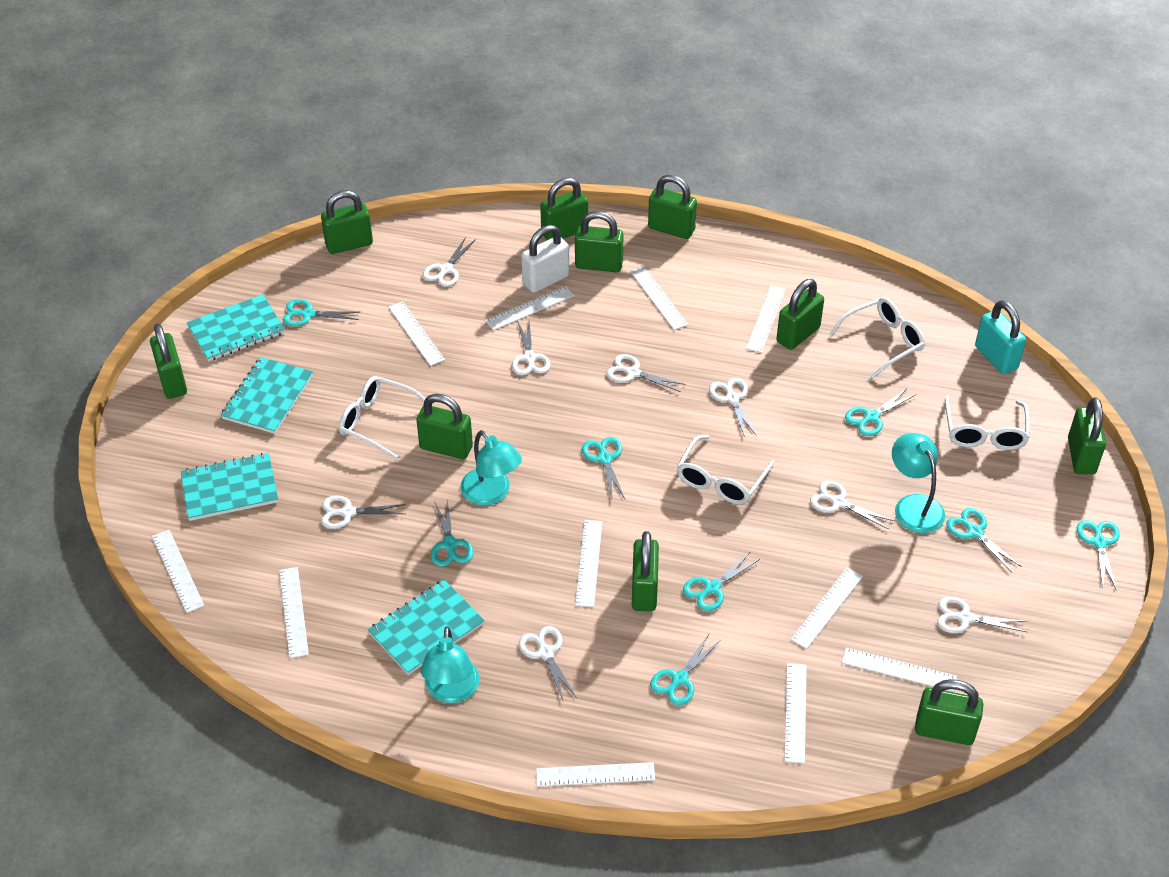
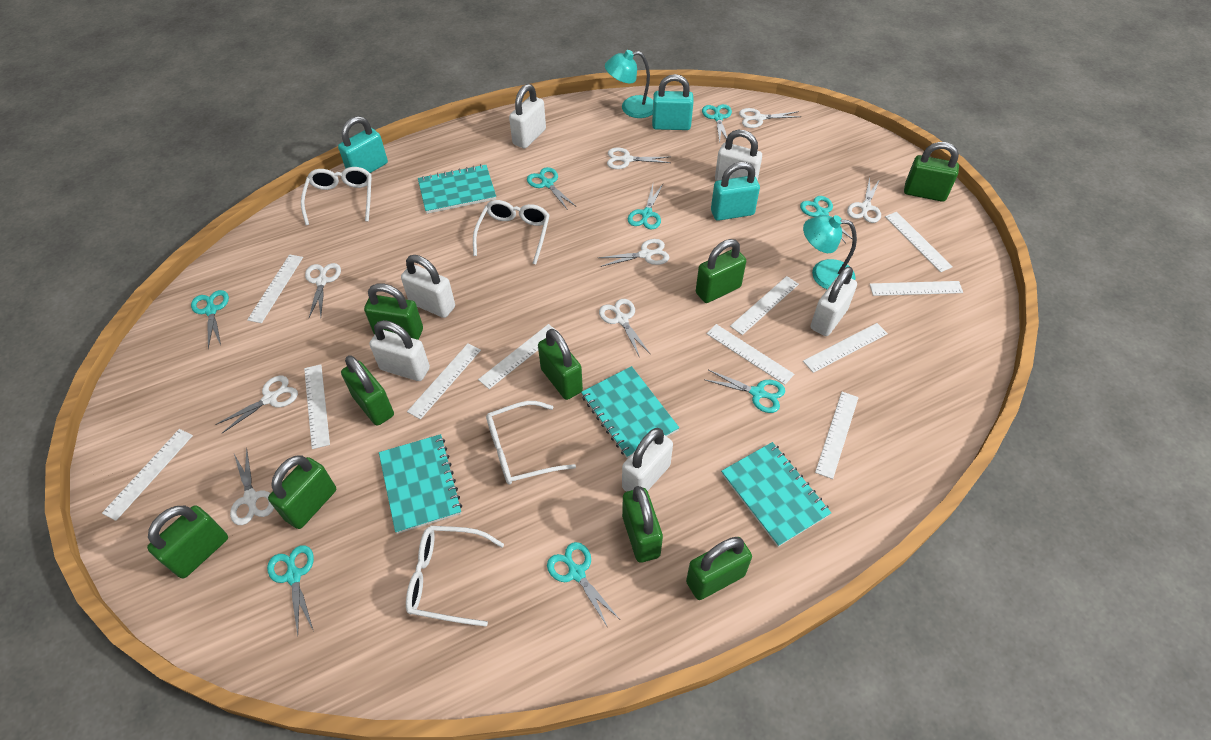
green padlock: [150,324,187,399] [321,190,373,254] [416,394,473,459] [540,178,588,240] [575,211,623,272] [632,531,659,611] [648,175,697,239] [777,279,824,350] [915,679,983,745] [1068,397,1106,474] = 10 -> [147,505,228,578] [268,456,336,529] [341,355,394,426] [364,283,423,340] [538,329,583,400] [622,486,663,563] [686,537,752,600] [696,239,746,303] [904,142,959,202] = 9
turquoise lamp: [421,627,480,703] [461,430,522,505] [892,433,945,533] = 3 -> [605,50,653,118] [803,215,857,289] = 2
turquoise padlock: [975,300,1026,374] = 1 -> [338,116,388,173] [652,74,693,130] [711,162,760,221] = 3
white padlock: [521,225,570,293] = 1 -> [369,320,430,381] [401,255,455,318] [509,84,546,149] [622,428,673,492] [715,130,762,181] [811,267,857,336] = 6

